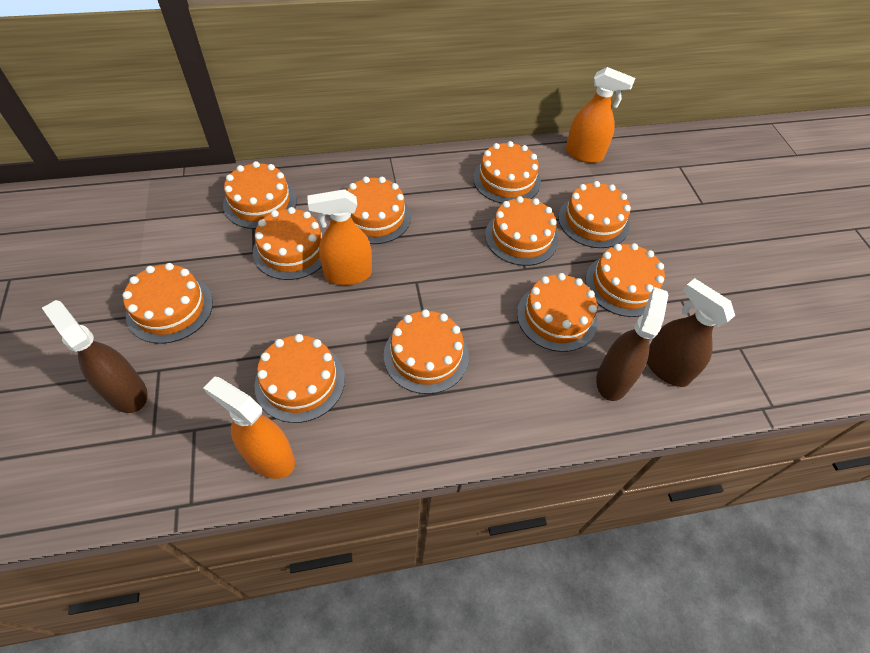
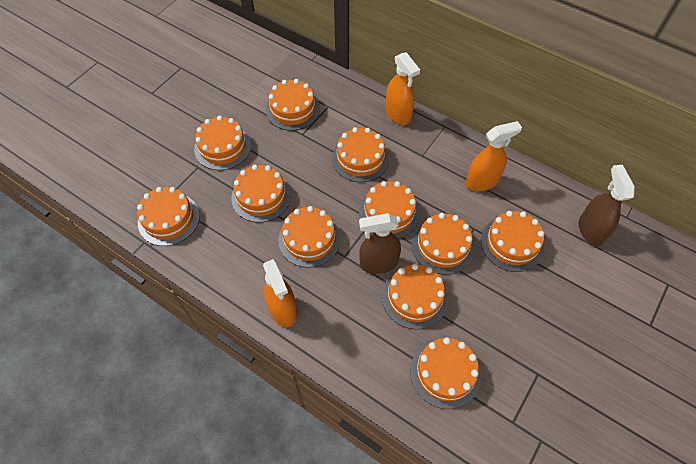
brown spray bottle: [42,300,148,413] [596,287,668,401] [647,278,735,387] = 3 -> [359,213,401,274] [579,165,635,246] = 2

